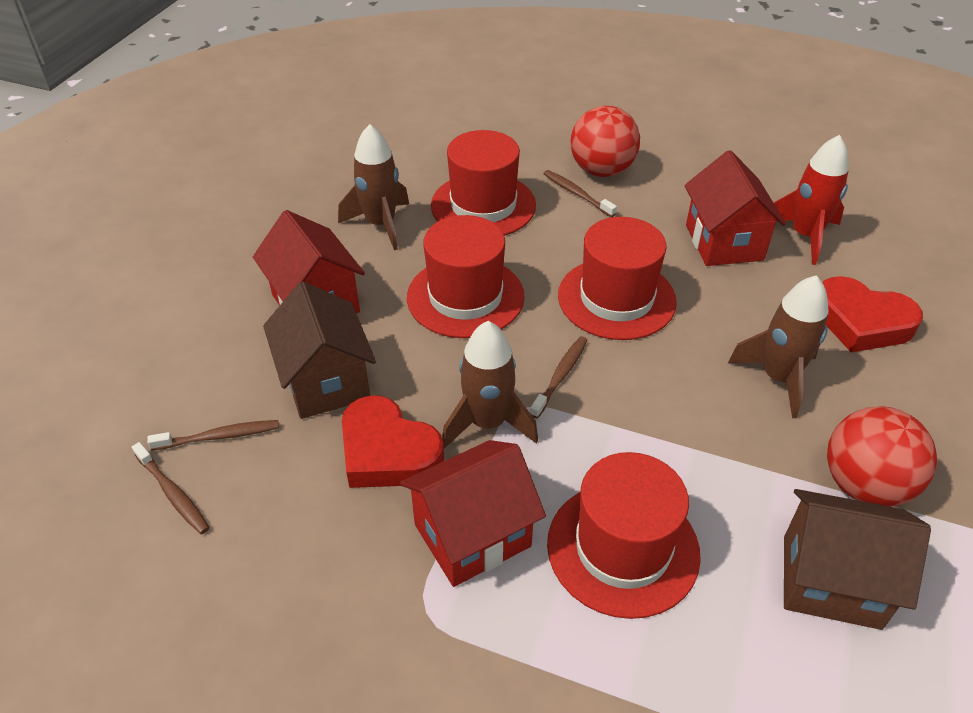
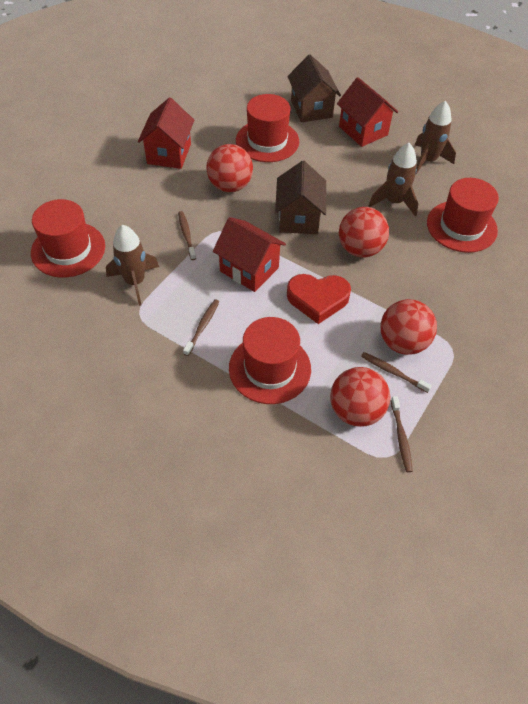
red ball: [571,106,640,177] [827,406,937,507] = 2 -> [207,144,253,192] [330,367,391,427] [339,207,389,258] [380,299,437,355] = 4
red heart: [342,395,444,488] [822,276,923,352] = 2 -> [287,274,351,324] = 1
red rocket: [774,135,849,265] = 1 -> none = 0

